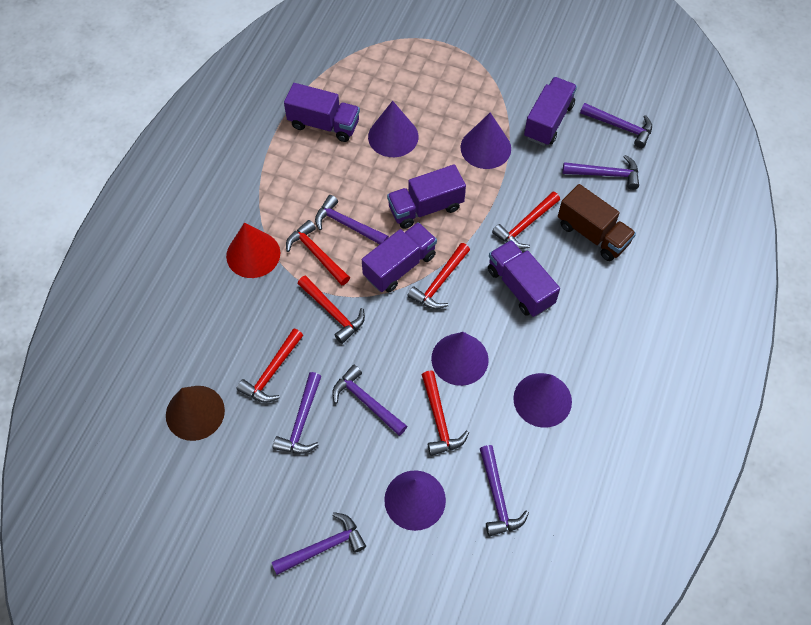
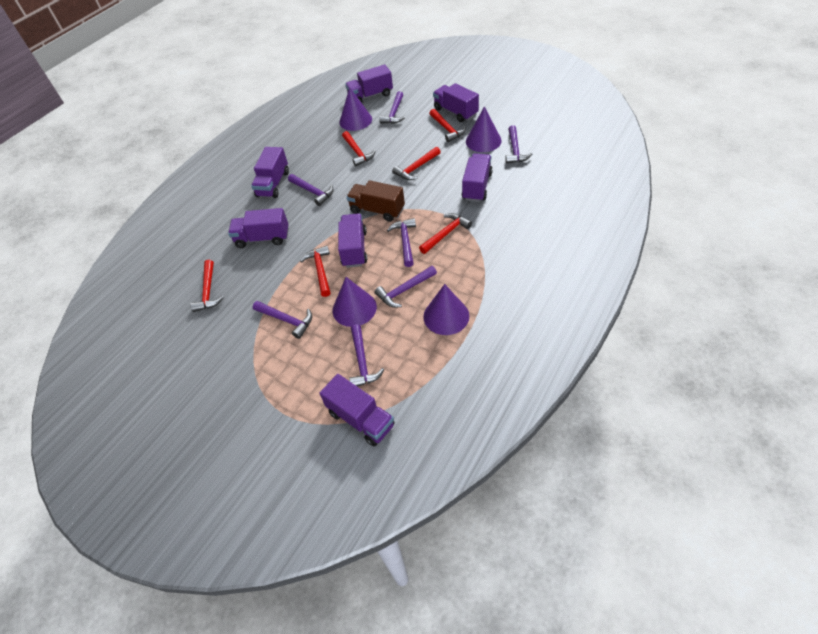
brown cone: [166,386,225,441] = 1 -> none = 0
purple cone: [368,101,419,157] [384,470,446,531] [431,332,489,386] [461,112,511,169] [513,373,572,428] = 5 -> [332,277,377,327] [339,87,372,131] [423,284,469,335] [466,106,501,152] = 4
purple truck: [284,83,360,142] [362,222,437,292] [387,164,466,229] [488,240,560,317] [524,77,577,146] = 5 -> [228,208,289,248] [251,147,289,198] [320,374,395,446] [338,213,367,268] [345,64,393,103] [433,83,479,122] [462,153,493,202] = 7
red cone: [226,223,281,278] = 1 -> none = 0

